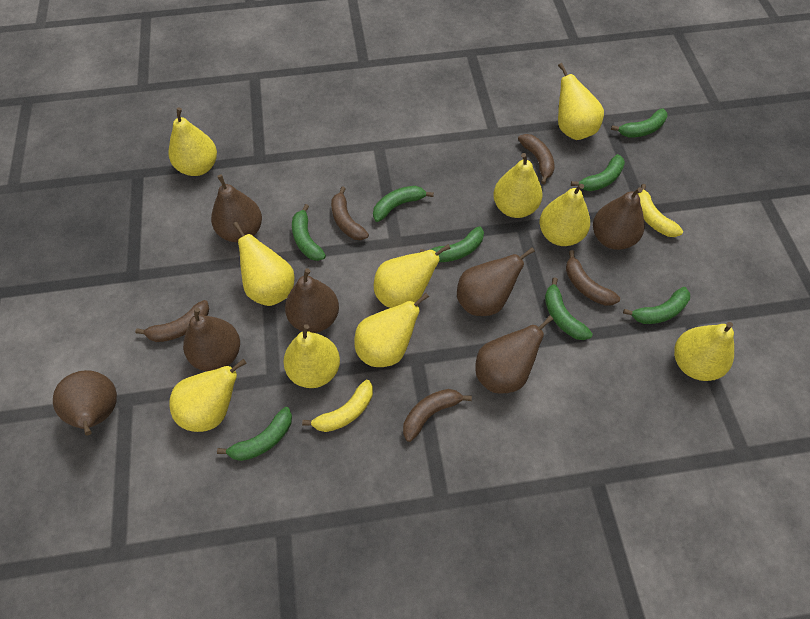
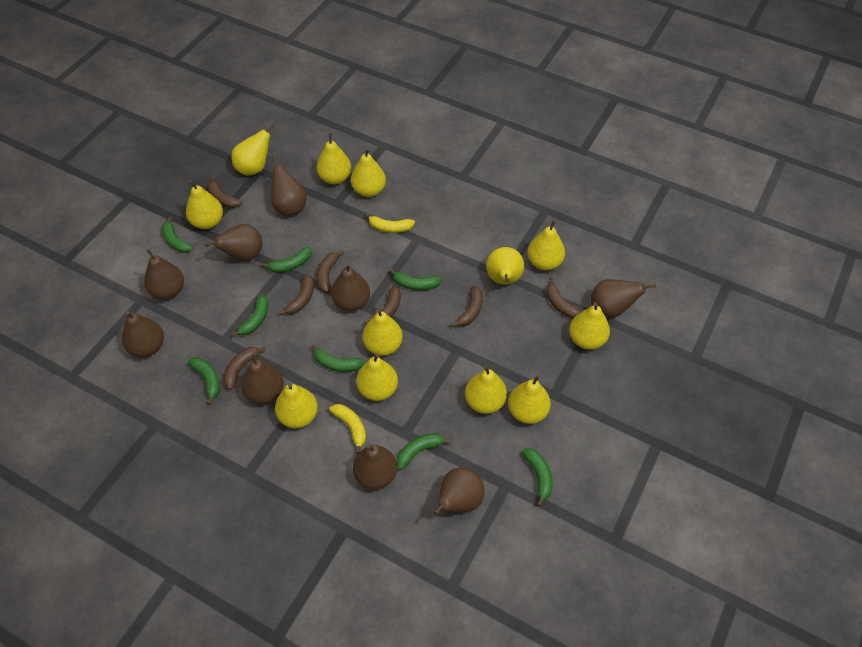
brown banana: [135,300,209,342] [331,186,369,240] [403,389,472,442] [518,134,555,184] [566,250,620,306] = 5 -> [208,176,242,208] [223,347,266,390] [279,274,314,315] [317,250,344,293] [364,285,401,325] [451,286,483,327] [546,277,582,319] = 7
brown pear: [53,370,117,436] [183,308,240,371] [211,174,262,242] [285,268,339,333] [457,247,535,316] [475,315,553,394] [593,187,645,250] = 7 -> [122,311,164,357] [144,249,184,300] [205,224,262,261] [241,353,284,404] [271,156,307,216] [331,263,370,311] [353,444,397,490] [434,468,485,515] [590,279,656,318] = 9
yellow pear: [169,108,217,176] [169,359,246,432] [233,222,294,306] [283,324,340,388] [354,293,429,367] [374,244,451,308] [493,153,543,218] [539,184,590,246] [558,63,604,140] [674,322,734,381] = 10 -> [186,180,223,229] [232,124,275,176] [275,383,318,428] [316,133,351,185] [351,148,386,197] [356,354,398,401] [362,309,403,356] [465,365,507,414] [486,247,524,285] [508,375,551,424] [527,220,565,270] [569,302,610,350] = 12

